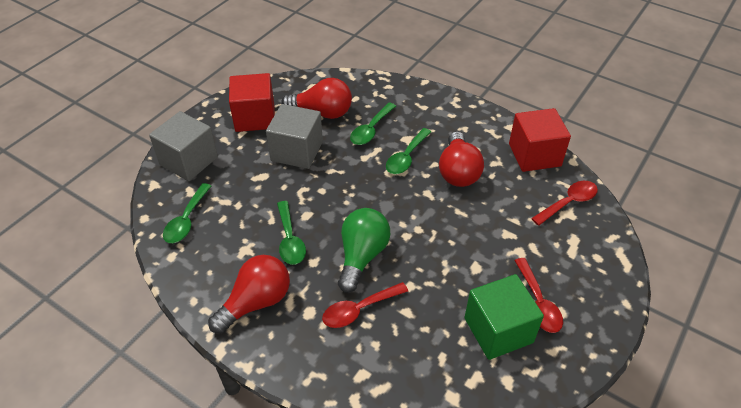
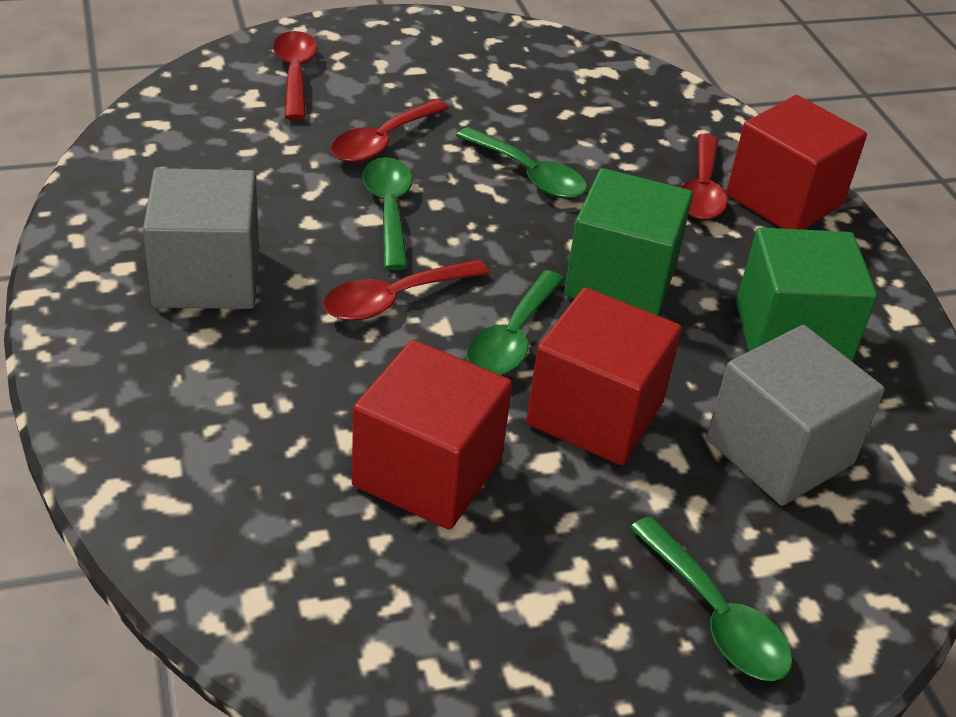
green cube: [464,274,544,360] = 1 -> [564,168,693,316] [736,228,877,362] = 2
green light bulb: [338,208,390,293] = 1 -> none = 0
red cube: [229,73,275,132] [509,108,571,172] = 2 -> [352,340,512,530] [526,287,682,465] [726,95,867,230] = 3
red light bulb: [208,255,290,334] [281,78,352,119] [439,131,484,187] = 3 -> none = 0
red spoon: [322,282,408,328] [514,258,563,333] [531,181,598,226] = 3 -> [273,31,318,120] [323,259,489,321] [331,99,449,163] [681,134,727,220] = 4

